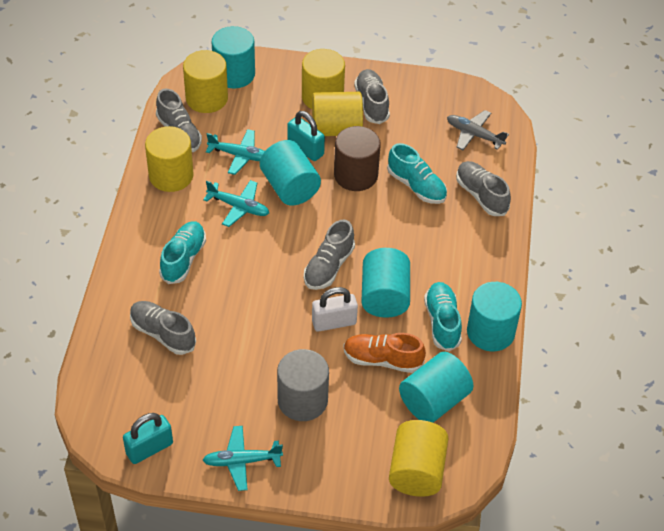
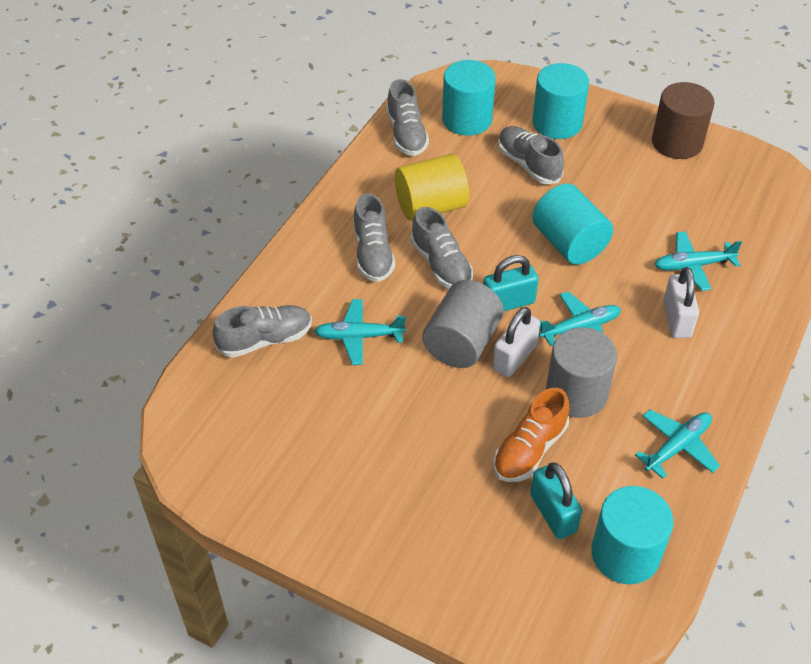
grey cylinder: [277,349,329,421] = 1 -> [423,280,504,368] [546,327,617,418] = 2
grey plane: [447,110,509,150] = 1 -> none = 0
turquoise cylinder: [211,26,255,88] [260,140,321,206] [361,248,410,318] [399,352,473,423] [467,282,522,351] = 5 -> [442,60,495,136] [532,63,589,139] [532,184,613,265] [591,486,673,584] = 4
turquoise plane: [203,180,269,227] [203,426,283,491] [206,129,265,175] = 3 -> [314,299,406,365] [539,291,621,346] [635,410,720,479] [654,231,742,291] = 4
turquoise shoe: [159,221,206,284] [387,143,447,204] [424,282,462,351] = 3 -> none = 0
white padlock: [312,287,358,332] = 1 -> [493,307,540,377] [663,267,699,338] = 2
yellow cylinder: [145,126,193,192] [183,50,228,113] [302,49,345,109] [312,92,363,136] [389,420,449,497] = 5 -> [395,154,469,221] = 1

